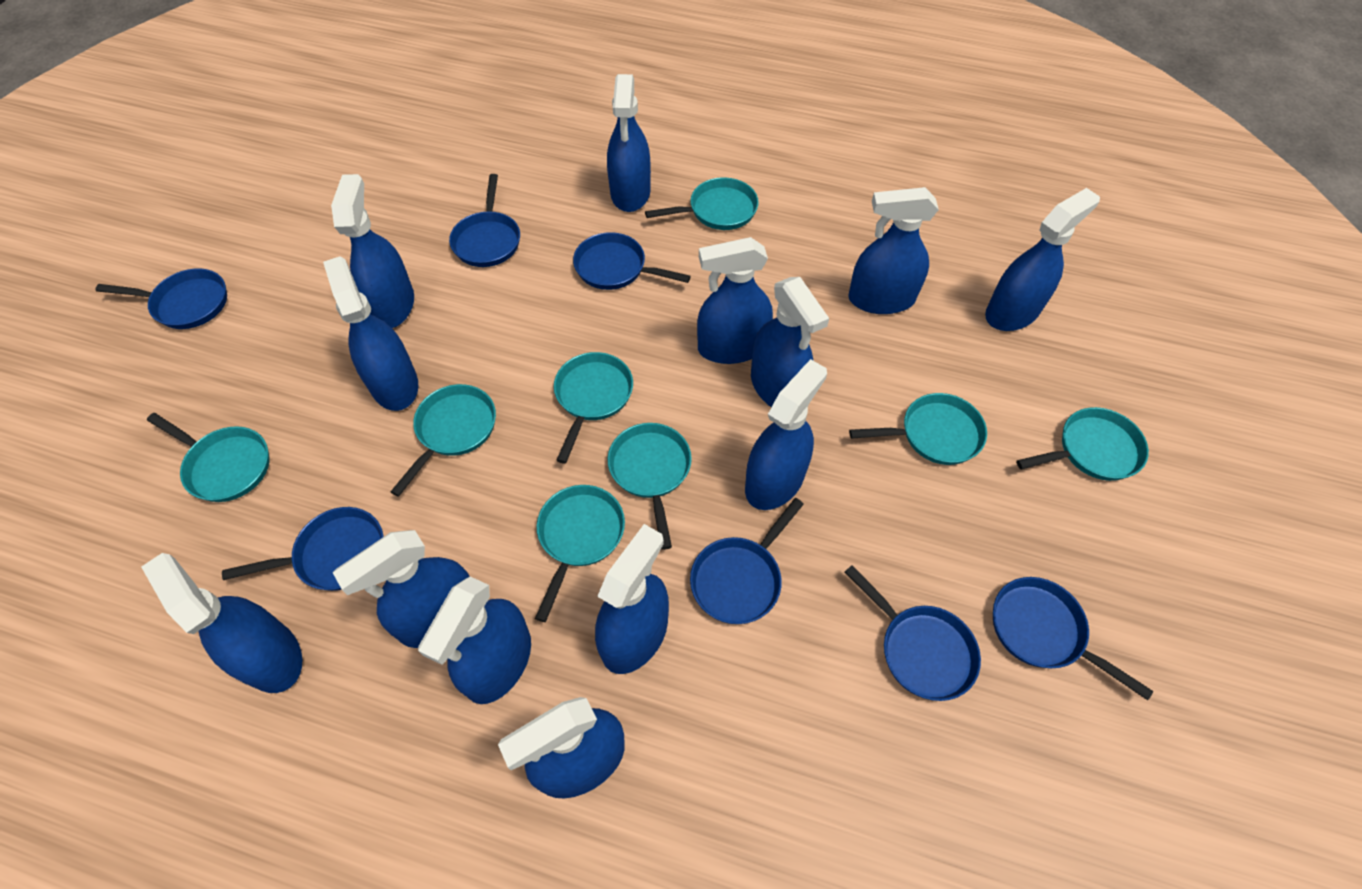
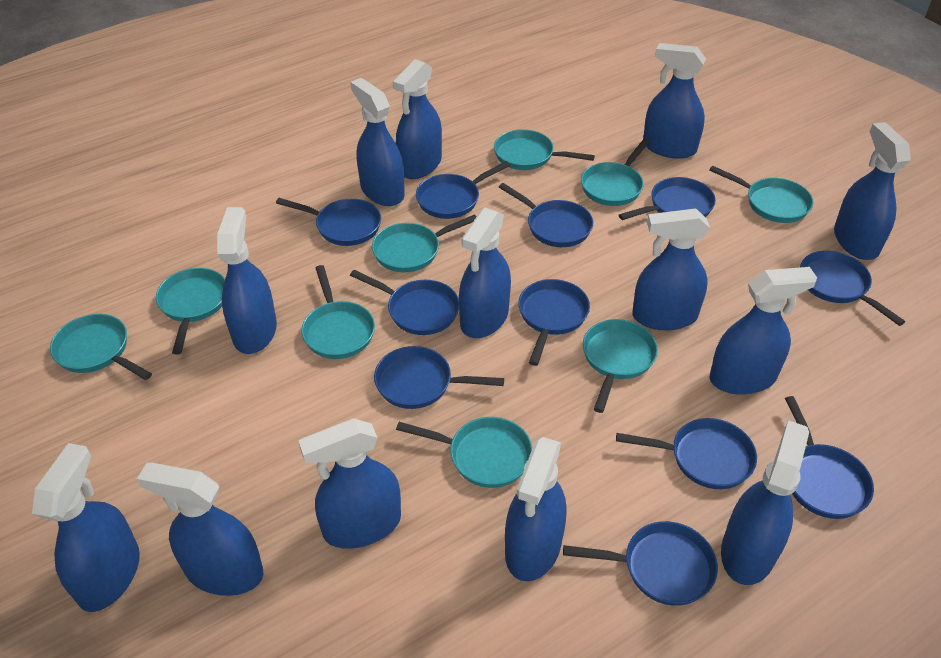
blue pan: [95,269,227,329] [222,507,383,591] [449,174,520,267] [573,232,691,290] [690,498,804,624] [845,565,981,701] [993,577,1153,700] = 7 -> [276,198,381,246] [350,270,459,335] [374,346,504,409] [416,161,510,219] [499,183,593,247] [518,279,590,366] [563,521,718,606] [616,418,757,489] [619,177,716,220] [785,396,874,519] [800,251,905,326] = 11
turquoise pan: [147,413,269,502] [391,384,496,497] [535,485,625,622] [554,352,633,464] [607,423,692,550] [645,177,759,230] [849,393,987,465] [1016,407,1149,481] = 8 -> [50,314,152,380] [156,268,225,355] [301,265,375,359] [372,214,477,272] [396,417,532,488] [494,129,595,170] [581,139,649,206] [583,319,658,413] [709,165,813,223] = 9

